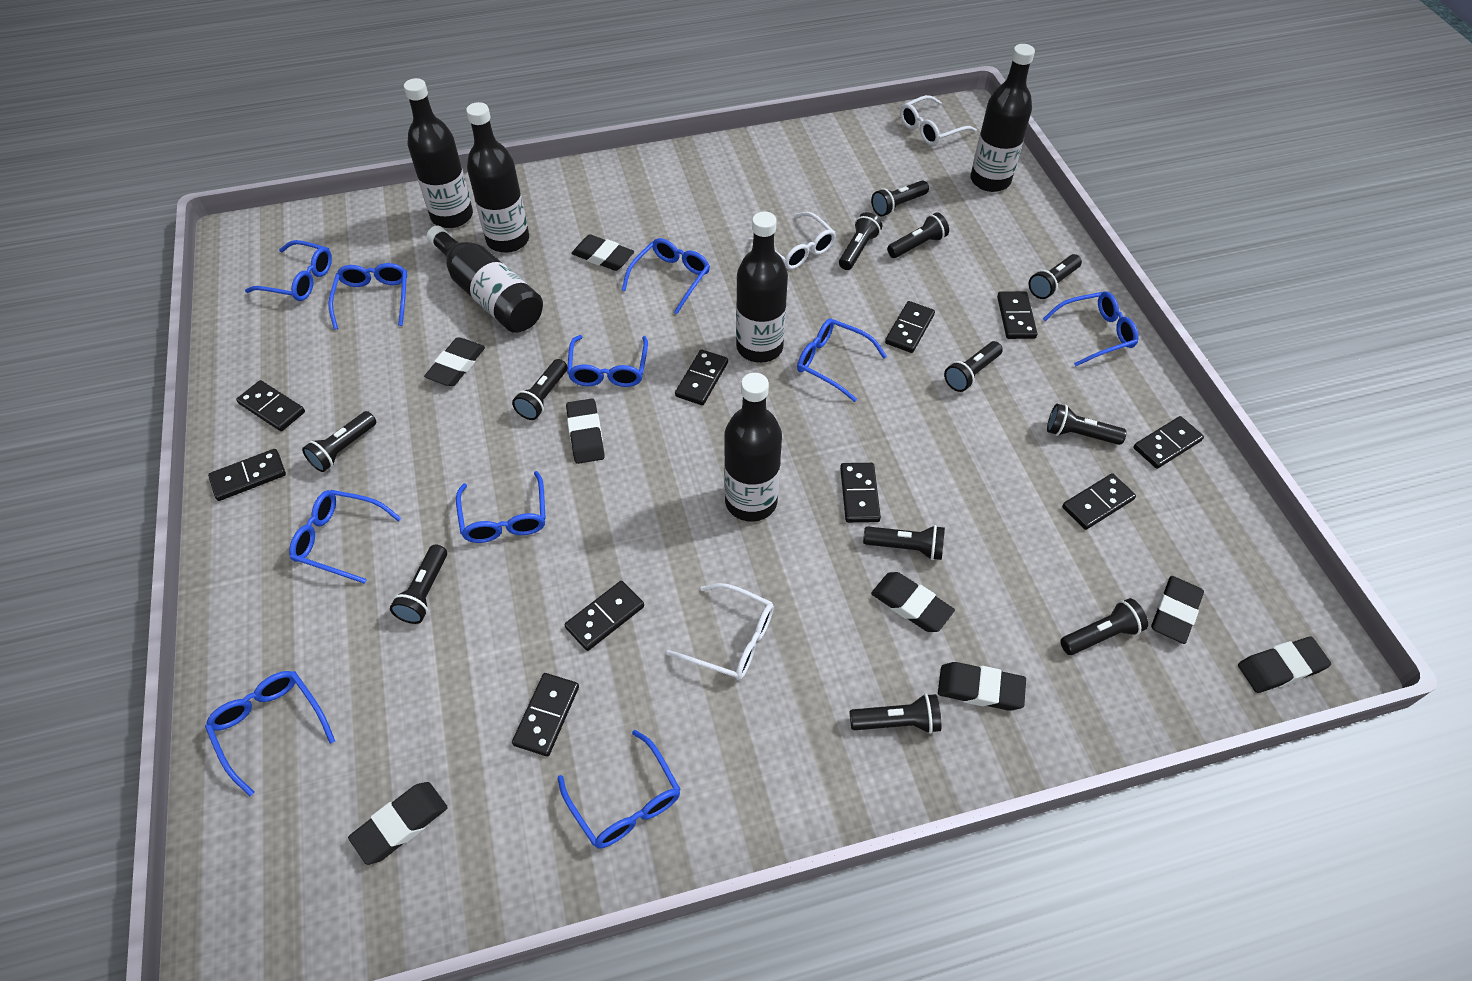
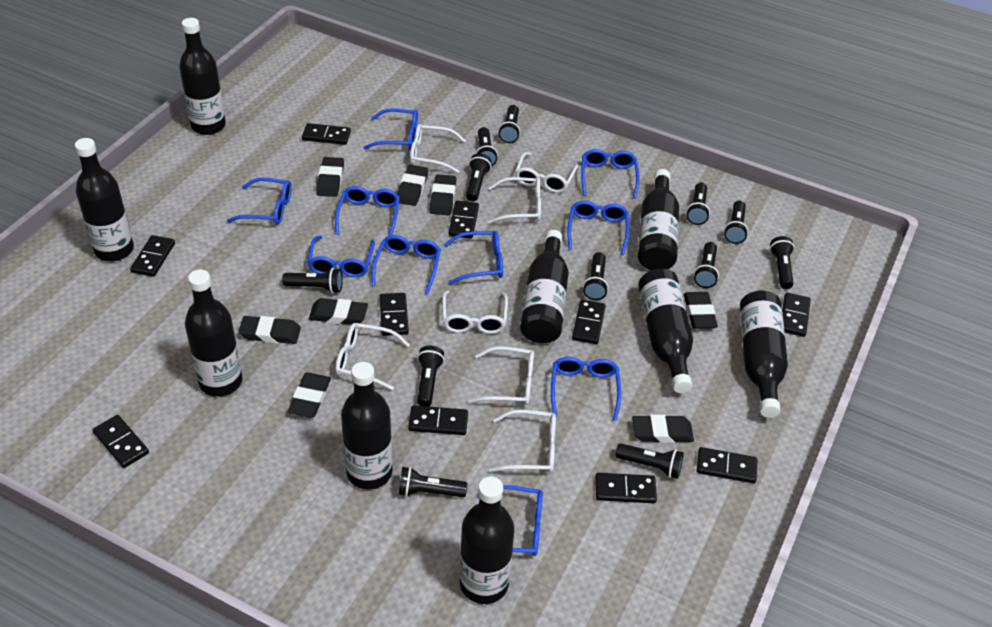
black bottle: [404,78,473,228] [427,226,543,333] [466,102,529,253] [724,373,782,522] [736,212,788,363] [971,44,1035,192] = 6 -> [75,138,134,262] [179,18,226,135] [185,269,242,397] [341,362,393,489] [460,476,514,604] [520,230,569,343] [638,169,679,270] [638,269,693,393] [740,291,788,418] = 9
white glasses: [666,583,774,680] [748,212,836,270] [900,95,977,146] = 3 -> [335,323,410,390] [410,124,466,173] [442,290,508,334] [468,346,534,405] [488,177,541,224] [489,410,556,473] [515,152,578,193] = 7

